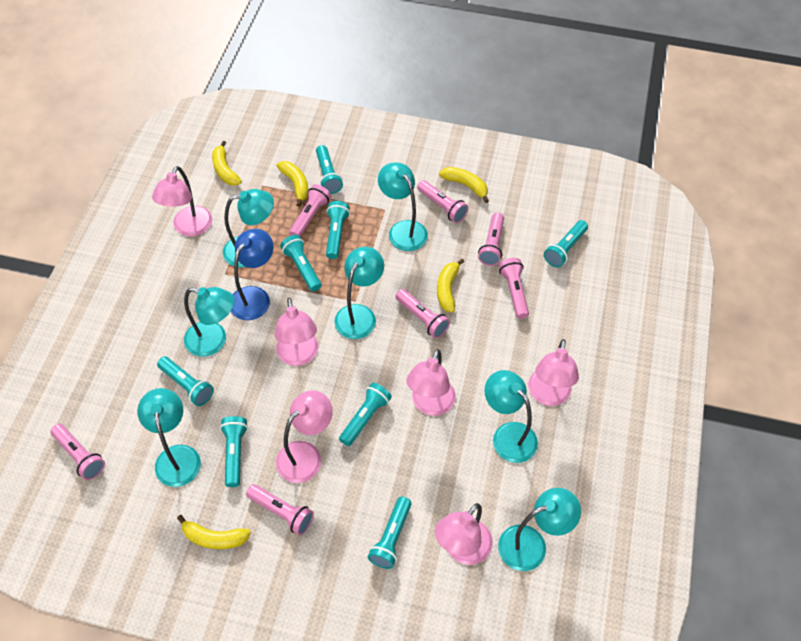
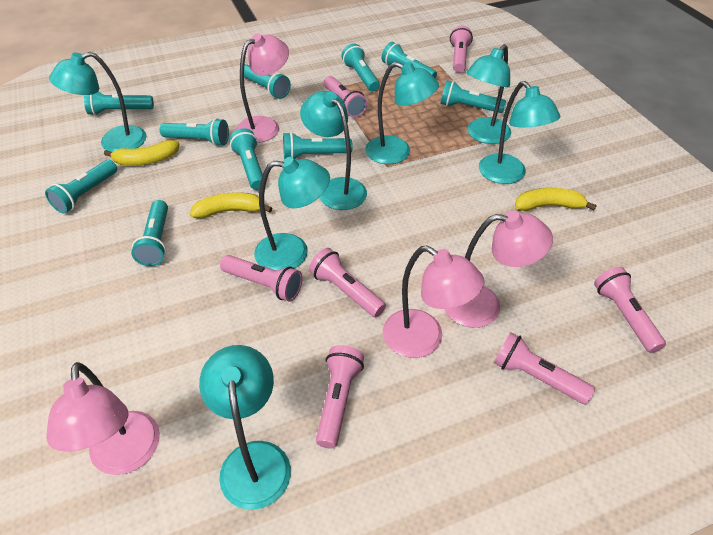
blue lamp: [231,229,273,320] = 1 -> none = 0
pink lamp: [152,166,212,237] [275,298,318,366] [276,390,333,483] [406,349,456,416] [435,503,493,565] [528,339,579,406] = 6 -> [46,362,160,475] [236,33,289,143] [383,245,485,358] [444,211,553,328] = 4
turquoise flashlight: [157,356,214,406] [220,416,248,487] [280,235,322,292] [316,145,343,194] [326,201,350,259] [339,383,392,446] [368,497,411,569] [544,220,588,267] = 8 -> [45,160,117,213] [84,92,154,115] [131,200,168,266] [159,118,229,146] [229,128,263,190] [244,64,291,99] [283,132,353,159] [341,44,380,92] [382,42,437,79] [440,80,506,113] = 10
yellow banana: [177,515,251,549] [212,141,242,186] [276,161,309,207] [437,259,464,312] [439,167,489,203] = 5 -> [104,140,179,166] [190,192,272,219] [515,188,597,211] = 3

